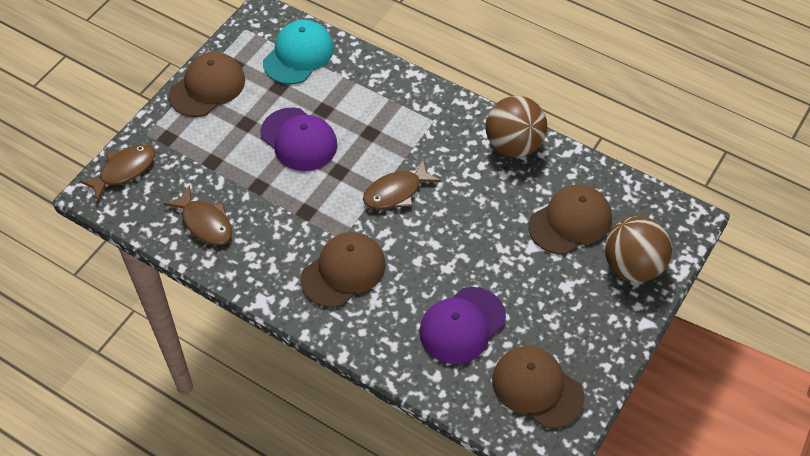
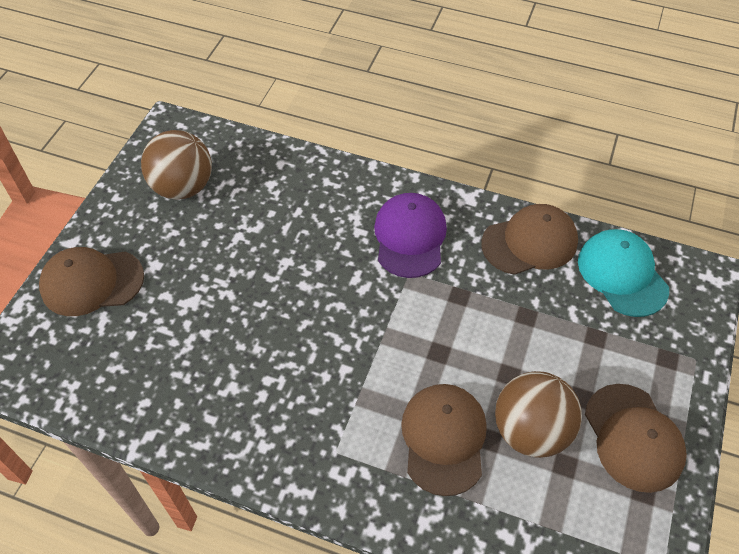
brown fish: [79,144,155,202] [164,185,232,245] [363,160,441,209] = 3 -> none = 0
purple cap: [260,107,337,171] [419,287,506,364] = 2 -> [374,193,447,278] = 1

